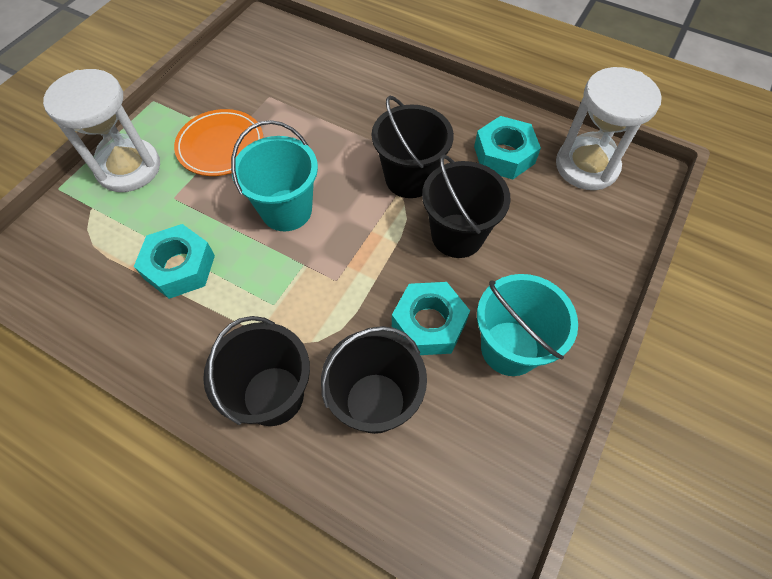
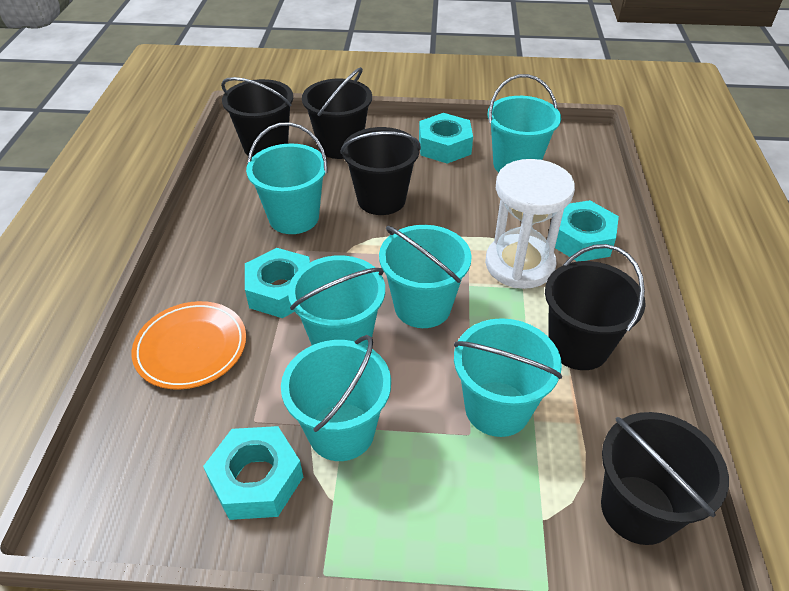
black bucket: [203,316,310,426] [321,326,427,434] [372,96,454,198] [422,155,511,258] = 4 -> [221,77,293,157] [302,67,372,159] [340,127,421,215] [545,244,646,370] [601,412,729,545] = 5
turquoise bucket: [231,120,318,231] [477,274,578,376] = 2 -> [246,122,328,234] [281,335,391,461] [288,255,385,346] [379,225,472,328] [454,318,562,437] [487,74,561,172] = 6
turquoise nut: [134,224,215,299] [392,282,470,355] [474,116,541,179] = 3 -> [203,426,303,520] [245,248,310,318] [419,113,473,164] [555,200,619,262] = 4
white hourglass: [43,69,160,192] [556,67,662,190] = 2 -> [485,159,575,289] = 1

